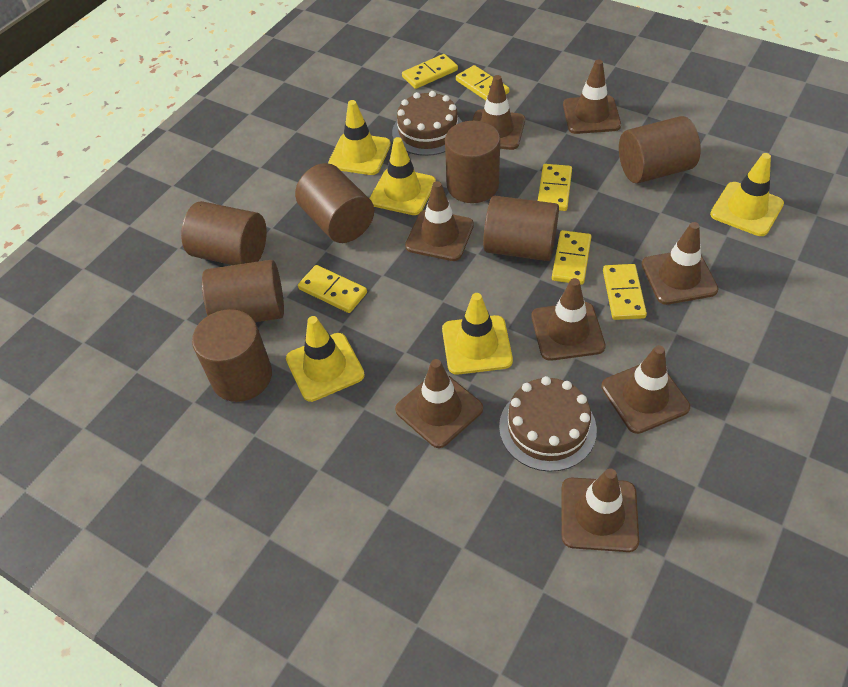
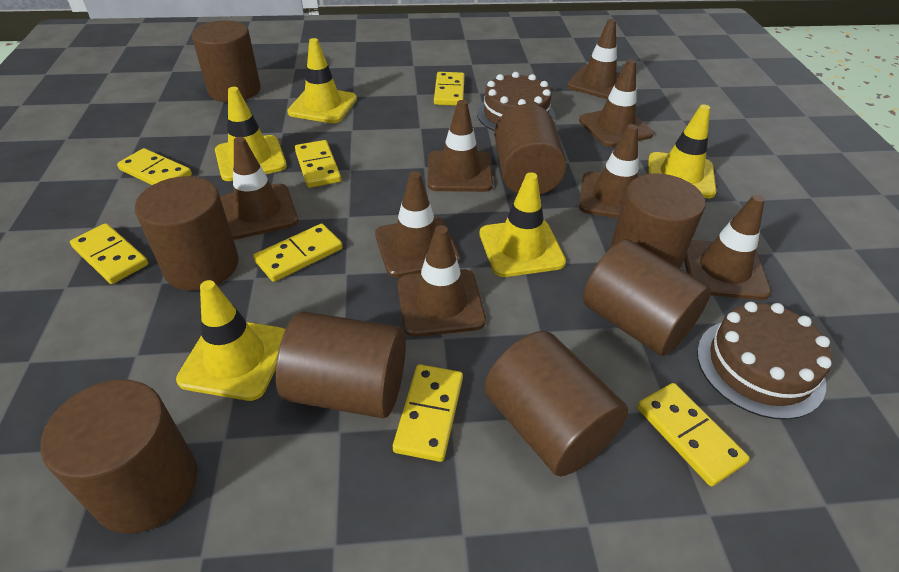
brown cylinder: [181,201,267,265] [192,309,272,402] [202,260,284,322] [295,163,374,243] [445,121,500,203] [483,196,559,261] [619,116,701,183] = 7 -> [40,379,197,533] [135,176,239,291] [192,20,261,102] [276,311,406,418] [484,331,629,476] [494,104,567,195] [583,239,711,356] [610,173,705,268] = 8
yellow domino: [298,265,367,313] [402,54,458,89] [456,65,509,100] [538,164,572,211] [552,230,591,285] [603,264,647,320] = 6 -> [70,223,148,284] [117,148,192,185] [253,224,343,282] [295,140,341,188] [393,364,463,462] [434,72,465,106] [637,383,750,486] = 7

